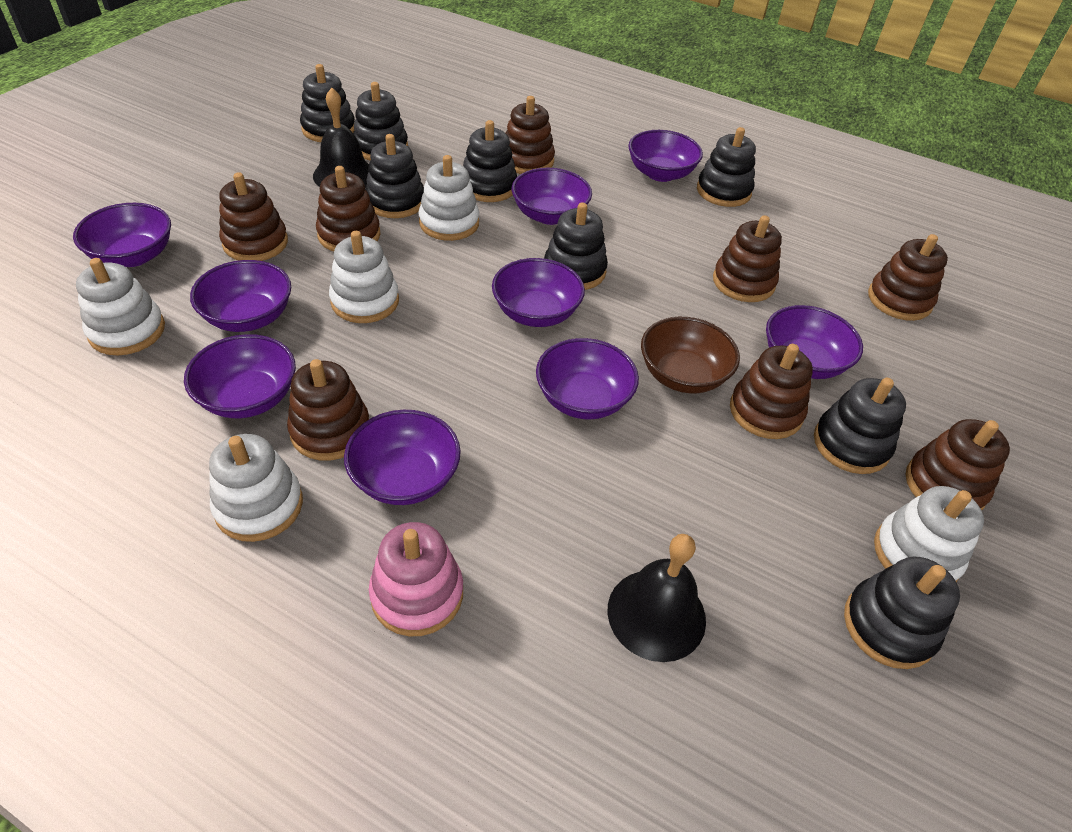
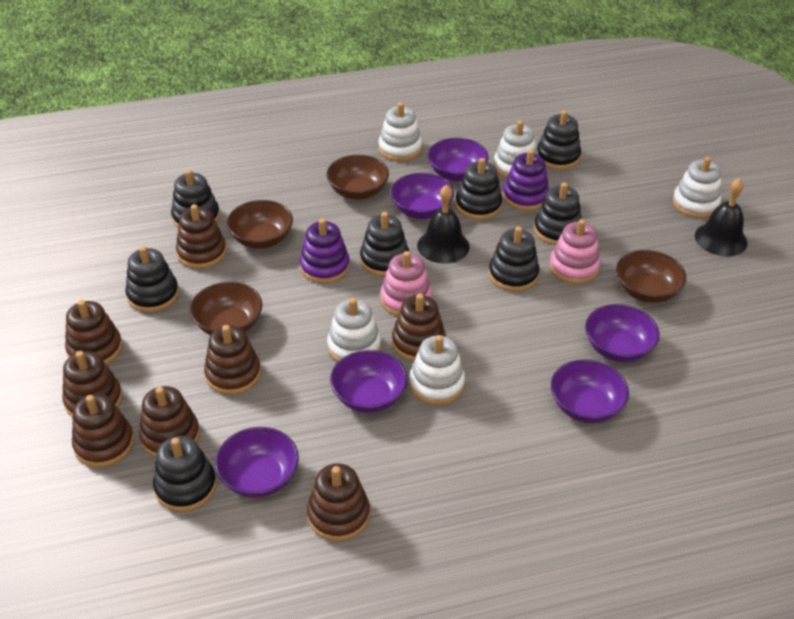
brown bowl: [641,317,740,393] = 1 -> [190,282,262,335] [227,200,293,249] [327,155,389,200] [616,250,686,303] = 4
pink stacking toy: [369,522,463,636] = 1 -> [380,251,432,316] [549,219,600,284] = 2
purple bowl: [73,203,171,267] [184,334,296,418] [190,260,291,332] [344,410,461,505] [492,258,585,327] [512,168,592,225] [536,338,639,419] [628,130,703,182] [766,305,863,379] = 9 -> [215,427,299,498] [330,350,407,413] [390,173,454,219] [428,138,489,181] [551,359,629,423] [585,304,660,362] = 6
purple stacking toy: none = 0 -> [300,218,350,283] [503,149,549,211] = 2

